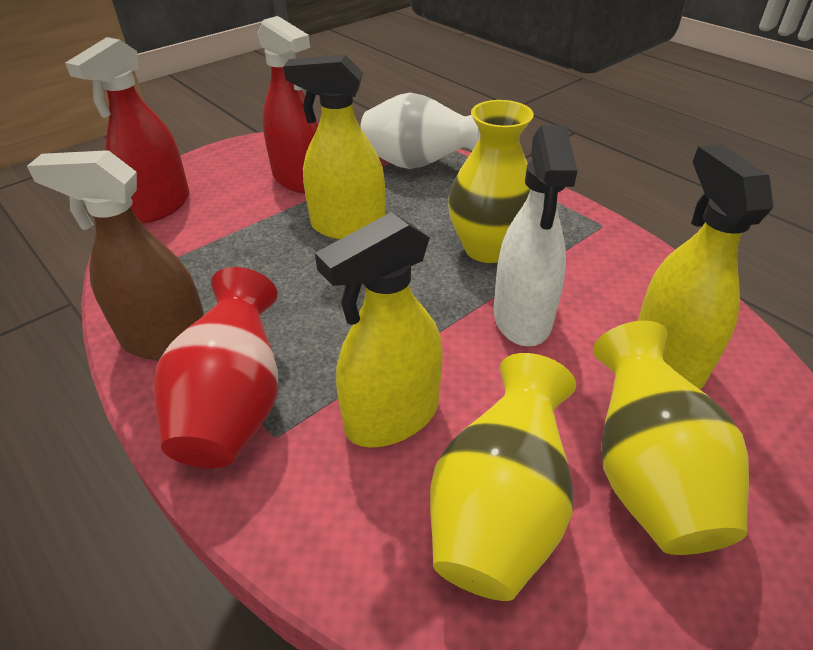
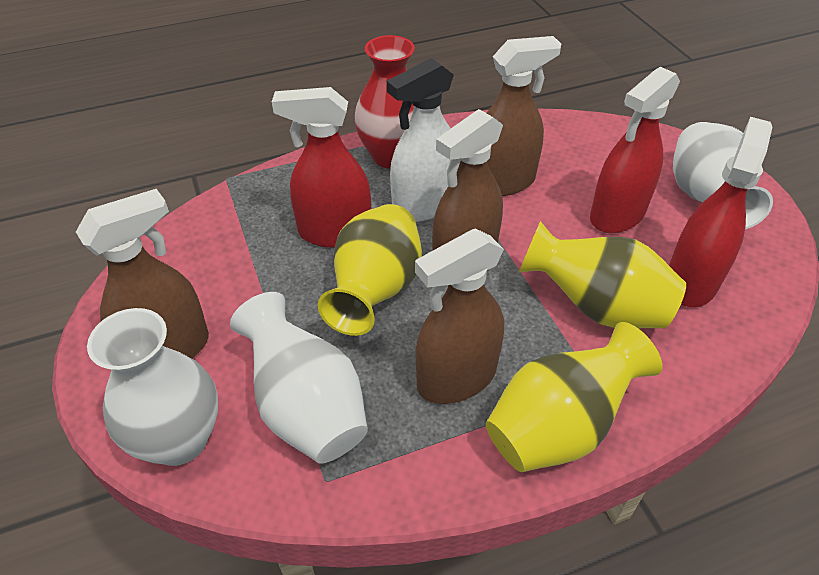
brown spray bottle: [27,150,204,361] = 1 -> [76,189,209,359] [415,228,504,404] [432,109,503,251] [487,36,561,196] = 4
red spray bottle: [65,37,189,223] [257,16,319,193] = 2 -> [272,87,371,248] [590,67,680,233] [669,117,772,307] = 3
white vase: [360,92,480,169] = 1 -> [87,308,218,466] [230,292,368,464] [673,122,773,229] = 3
yellow spray bottle: [284,55,385,239] [315,212,443,448] [638,144,773,389] = 3 -> none = 0

